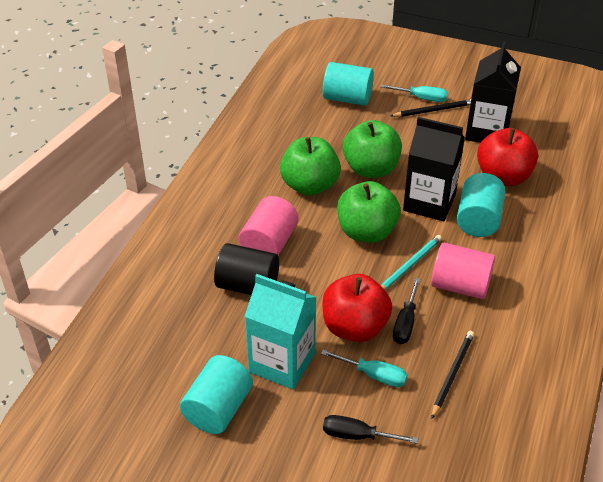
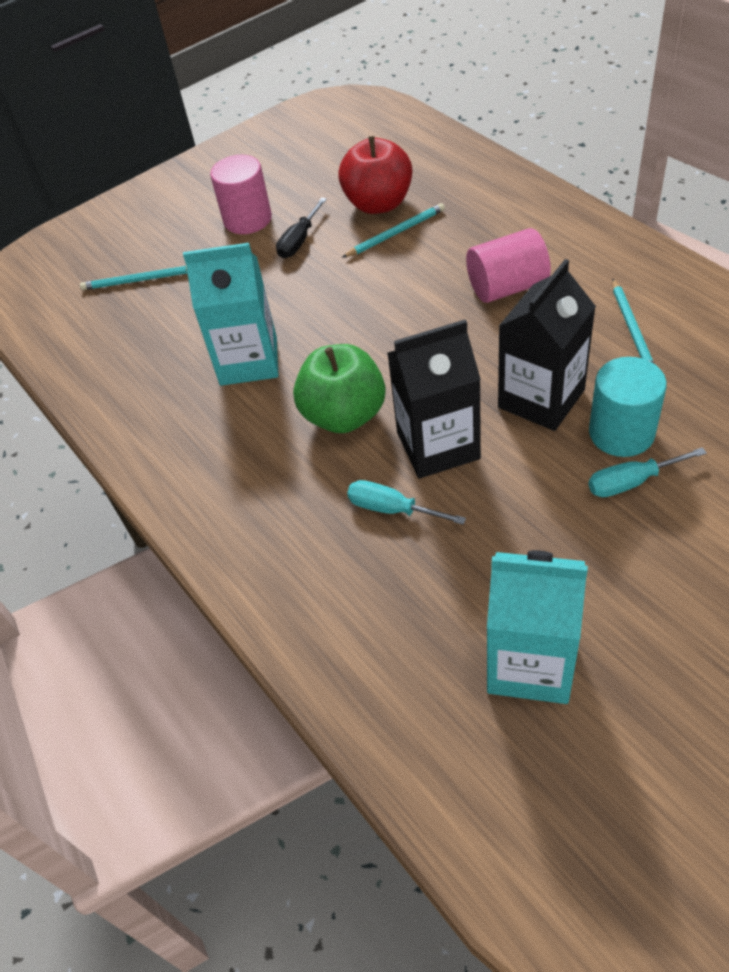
black cylinder: [214,243,279,295] = 1 -> none = 0
black pencil: [390,99,471,117] [431,331,474,419] = 2 -> none = 0
black screwdriver: [323,415,418,444] [393,278,420,344] = 2 -> [276,198,327,258] = 1
green apple: [280,137,341,196] [337,181,401,243] [343,120,402,178] = 3 -> [293,344,386,433] = 1
red apple: [322,274,392,342] [477,128,538,186] = 2 -> [338,136,412,214] = 1
turquoise carton: [245,274,317,390] = 1 -> [183,243,278,386] [487,550,588,704] = 2
turquoise cylinder: [180,355,253,434] [323,62,374,106] [457,173,506,237] = 3 -> [589,357,667,457] = 1
turquoise pencil: [381,235,442,290] = 1 -> [80,266,187,290] [342,203,445,258] [612,279,654,364] = 3

